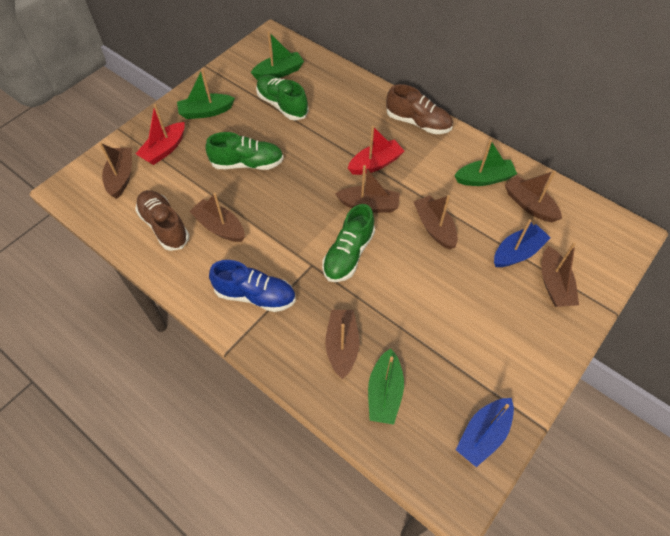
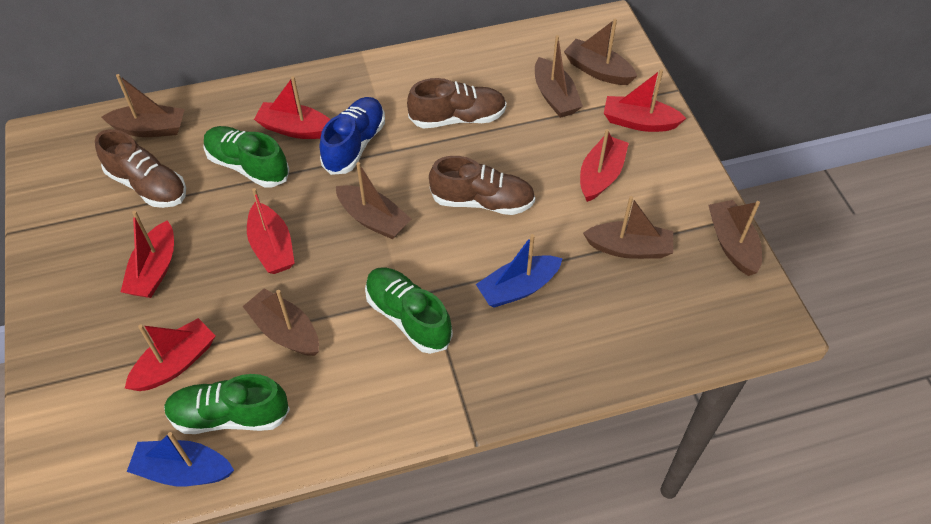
brown shoe: [135,190,189,251] [386,84,453,134] = 2 -> [95,129,186,208] [407,78,507,129] [429,156,535,215] = 3
green boat: [177,68,235,119] [251,31,304,80] [368,348,404,425] [454,139,517,186] = 4 -> none = 0
red boat: [136,104,185,165] [348,126,404,175] = 2 -> [121,211,174,298] [125,318,215,391] [247,188,295,274] [254,76,330,139] [580,129,629,202] [604,69,686,132] = 6

